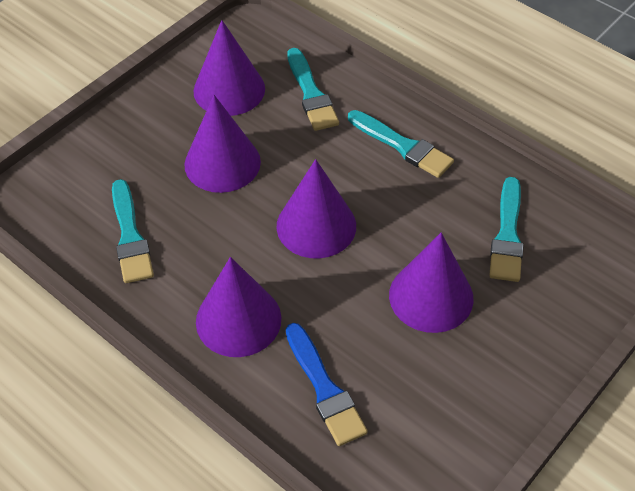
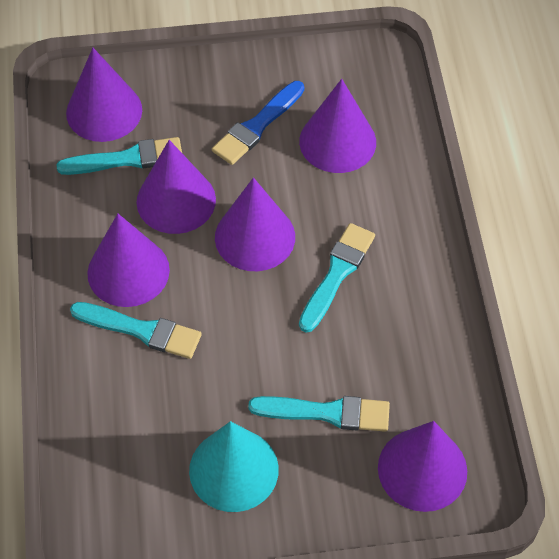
purple cone: [185,95,261,193] [194,20,265,116] [196,257,281,357] [277,159,356,258] [389,233,474,333] = 5 -> [66,48,142,142] [87,214,170,307] [136,140,216,234] [215,177,295,271] [299,79,376,173] [378,421,467,512] = 6
turquoise cone: none = 0 -> [189,421,279,512] = 1

